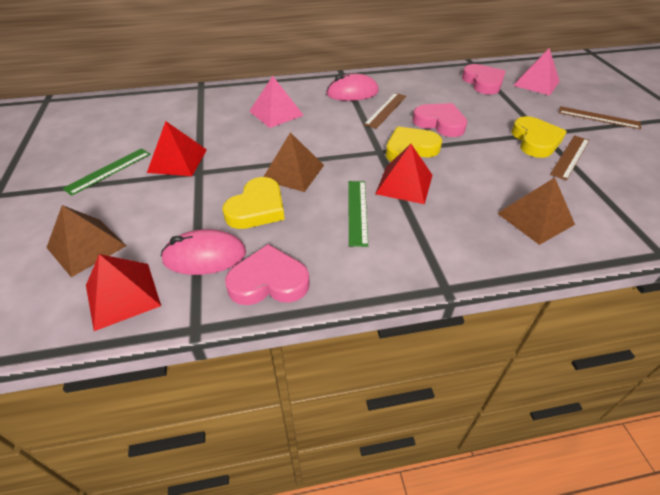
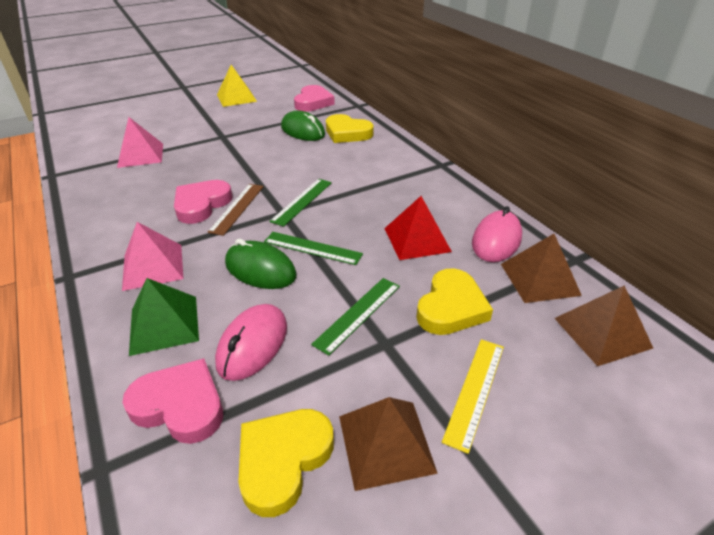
brown ruler: [364,93,406,129] [550,135,589,181] [559,106,641,129] = 3 -> [208,184,264,236] = 1
green mouse: none = 0 -> [225,239,297,289] [281,111,325,141] = 2
green pyramid: none = 0 -> [129,278,199,356] = 1
green ruler: [62,148,150,196] [348,181,368,247] = 2 -> [264,232,363,265] [269,179,332,227] [311,278,400,356] = 3
red pyramid: [86,254,161,331] [147,121,207,176] [375,144,433,204] = 3 -> [384,196,452,260] = 1
yellow pyramid: none = 0 -> [217,65,257,107] = 1
yellow ruler: none = 0 -> [442,339,504,454] = 1

